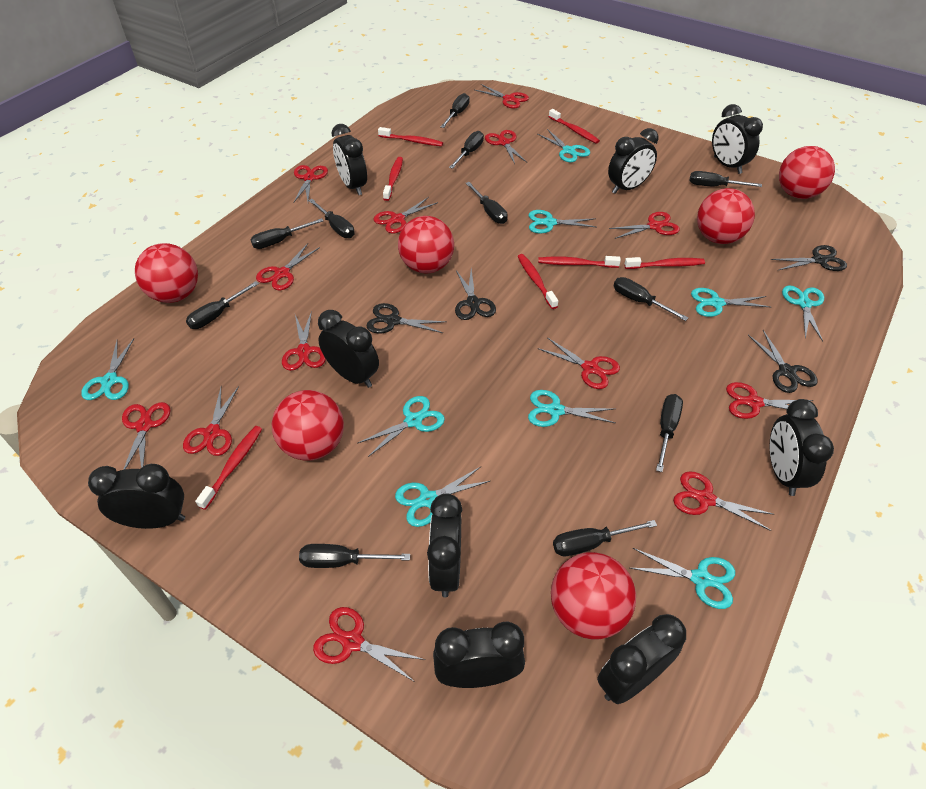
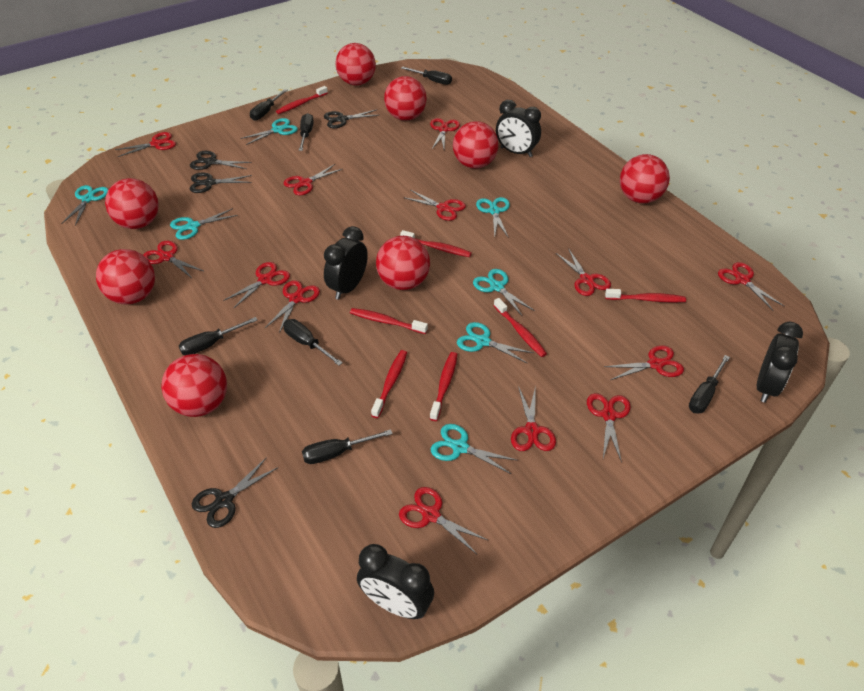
black clock: [88,464,185,529] [318,310,379,388] [332,124,367,195] [427,493,462,598] [433,621,525,688] [597,614,686,704] [608,128,658,194] [712,104,763,174] [770,399,834,496] = 9 -> [324,226,368,300] [357,544,434,619] [496,100,541,157] [757,322,803,403] = 4
black screwdriver: [186,281,259,329] [250,218,324,249] [299,544,410,568] [308,199,355,238] [440,93,470,128] [449,131,484,169] [466,182,508,224] [553,520,657,556] [614,277,688,321] [656,394,683,472] [689,171,762,187] = 11 -> [179,317,258,355] [250,89,287,121] [283,319,343,366] [299,113,314,151] [302,429,393,464] [401,66,452,85] [689,355,730,414] = 7
red ball: [135,243,198,303] [272,390,344,461] [398,216,454,273] [551,552,636,639] [697,188,755,244] [779,146,835,199] = 6 -> [96,249,155,304] [105,178,159,229] [161,354,227,417] [336,43,376,85] [376,236,430,290] [384,76,427,121] [453,121,498,169] [620,154,670,203] = 8
turquoise scissors: [81,338,134,400] [358,396,445,457] [395,467,490,527] [528,390,615,427] [529,210,596,233] [538,129,590,162] [630,548,735,609] [691,288,770,317] [782,285,824,341] = 9 -> [61,185,109,226] [170,208,238,240] [240,118,298,145] [431,424,517,474] [457,322,533,364] [473,269,535,317] [476,197,510,238] = 7

